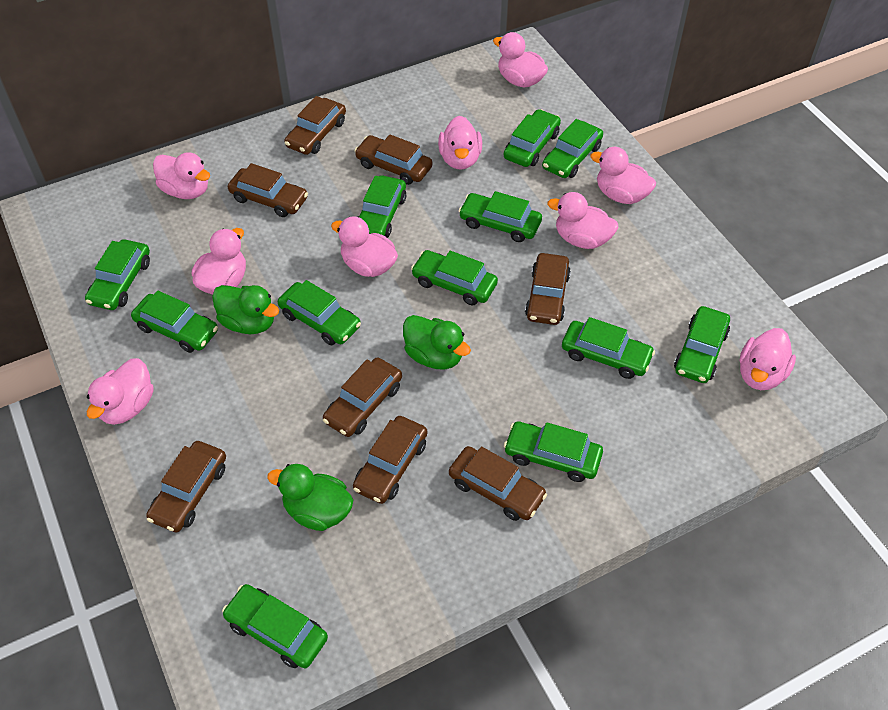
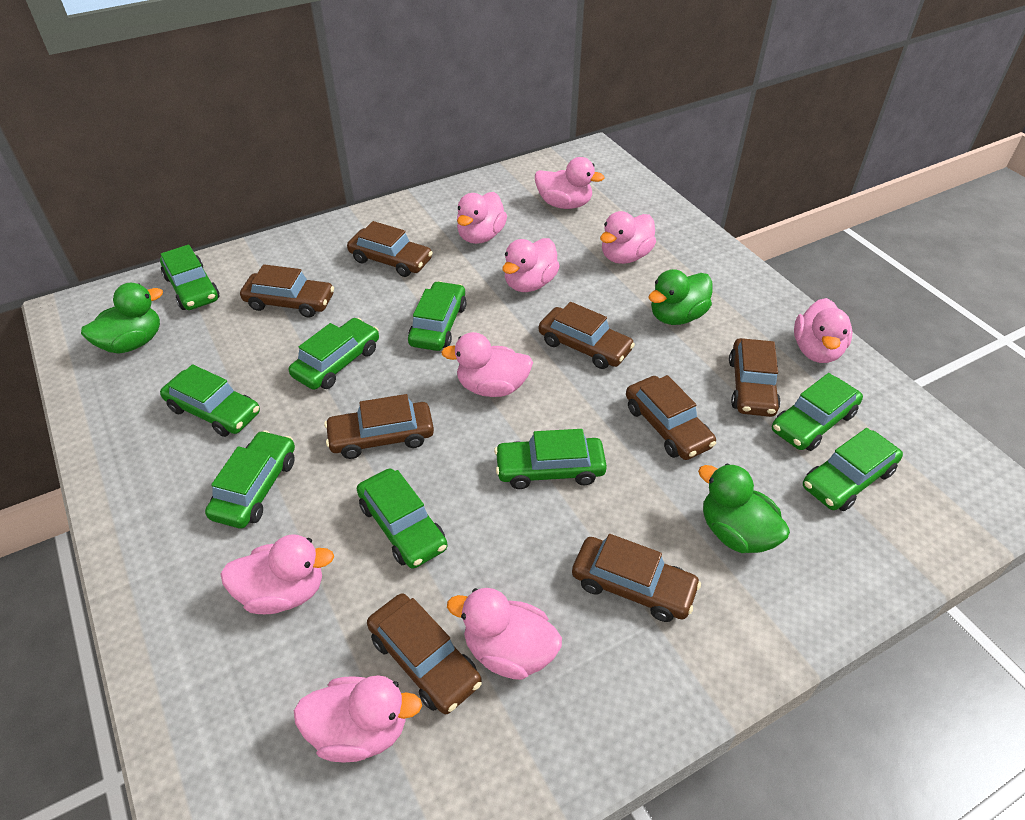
green car: [85,239,150,310] [131,291,218,353] [222,584,328,668] [278,280,361,345] [358,175,406,238] [411,250,498,305] [459,191,542,242] [504,109,561,167] [504,421,603,482] [542,119,603,178] [562,317,655,379] [674,306,730,383] = 12 -> [160,245,220,310] [160,364,260,437] [205,430,295,528] [289,318,379,390] [357,468,448,569] [408,281,466,351] [494,429,607,489] [772,373,863,451] [803,428,903,511] = 9

